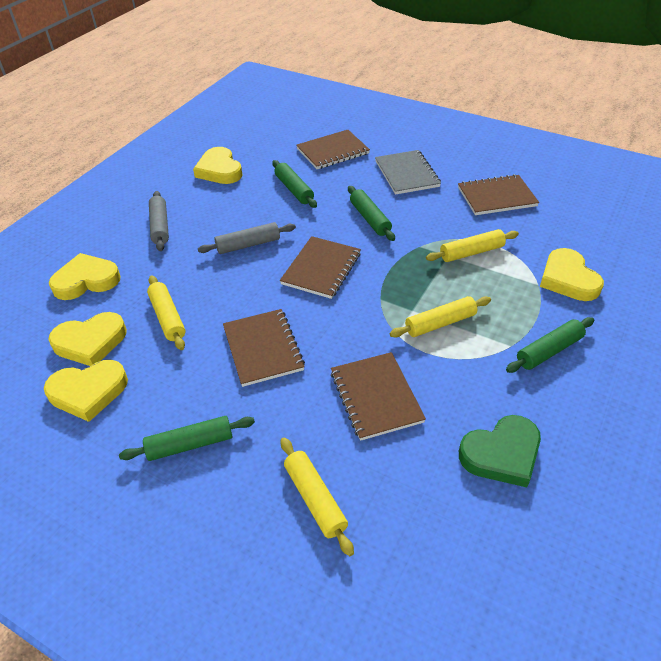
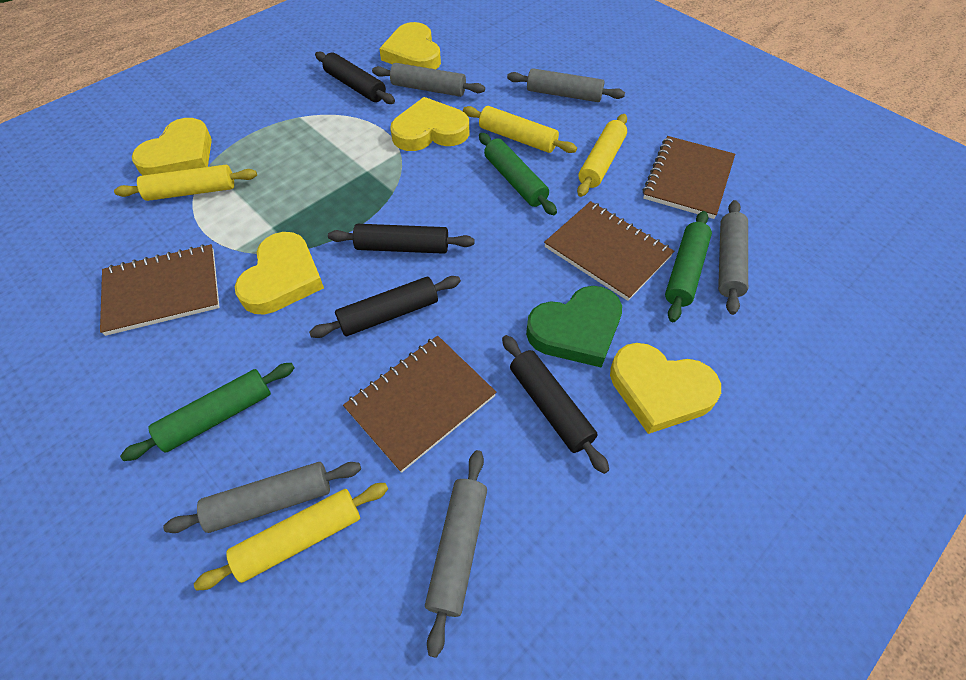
black rolling pin: none = 0 -> [309,276,461,338] [315,51,395,104] [328,224,475,254] [502,335,609,474] = 4
brown notebook: [223,309,305,387] [280,236,361,299] [296,130,370,169] [331,352,426,441] [458,174,539,215] = 5 -> [100,244,220,336] [343,336,496,473] [544,201,674,301] [643,136,735,219] = 4
green rolling pin: [119,416,255,461] [272,160,317,208] [348,186,395,241] [506,317,594,373] = 4 -> [120,363,295,461] [479,133,557,215] [665,211,712,322] = 3
grey notebook: [375,150,441,195] = 1 -> none = 0
grey rolling pin: [149,191,169,251] [198,222,296,254] = 2 -> [163,462,361,533] [372,63,485,97] [425,450,487,658] [507,68,625,102] [718,200,748,315] = 5

